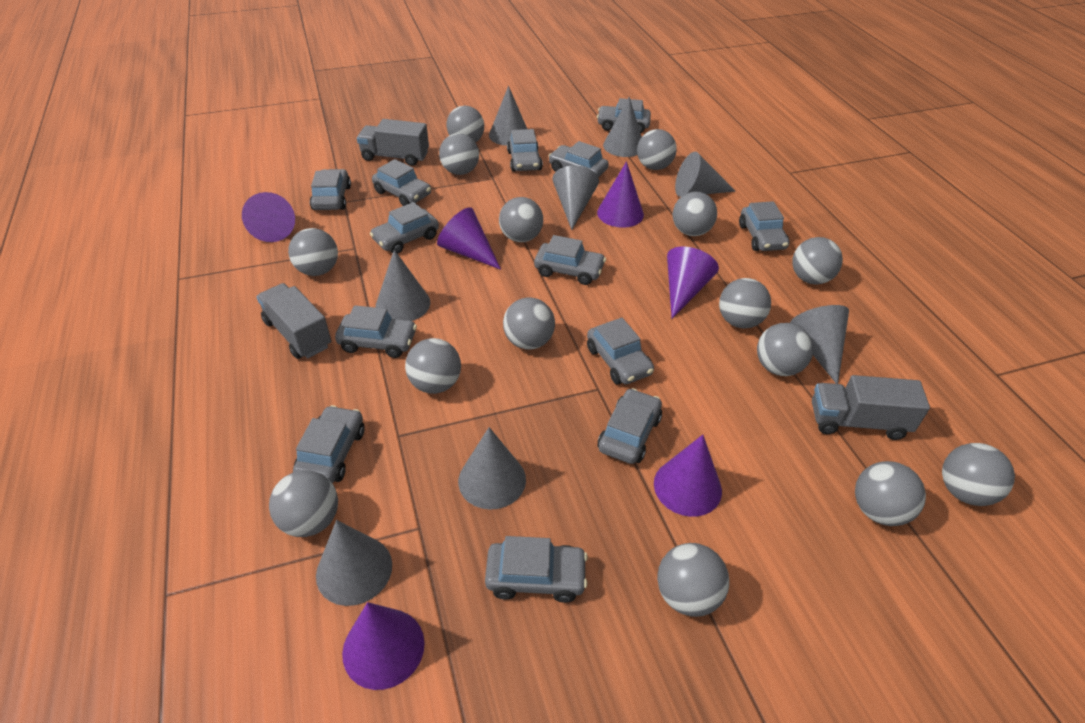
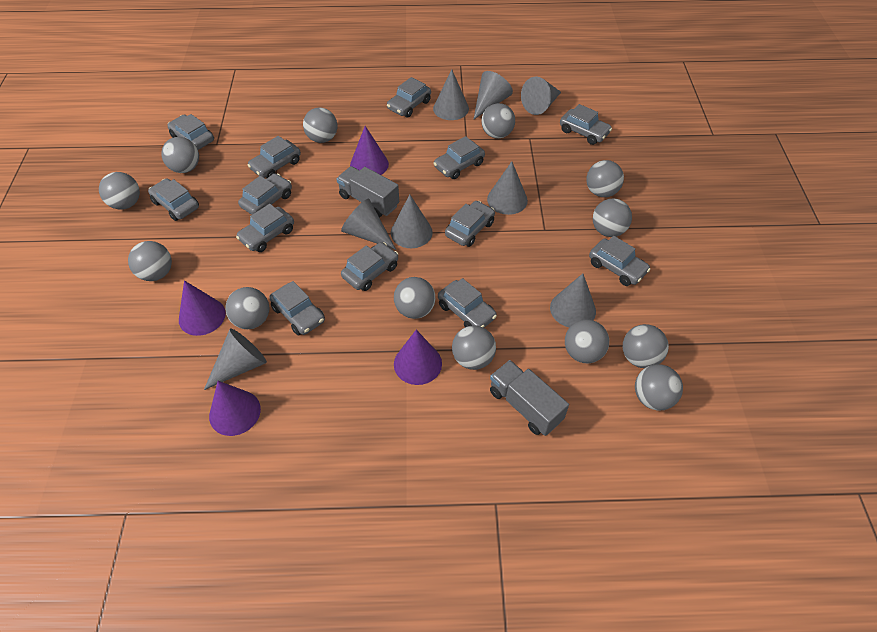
grey ball: [269,470,338,537] [288,228,338,276] [405,338,461,394] [439,133,479,175] [447,106,484,143] [499,197,543,242] [503,297,555,350] [637,129,677,170] [657,543,729,617] [673,191,717,236] [719,278,771,329] [757,323,813,376] [792,237,843,285] [855,461,926,526] [942,443,1015,506] = 15 -> [99,172,140,209] [128,241,172,281] [161,137,199,173] [225,287,269,329] [303,107,337,143] [394,277,435,319] [452,325,496,370] [481,103,515,138] [565,320,609,363] [586,160,624,197] [593,198,632,237] [623,324,669,368] [635,364,683,410] = 13
grey truck: [256,283,331,359] [357,119,429,166] [812,375,930,440] = 3 -> [337,166,399,218] [490,360,569,436] = 2
purple cone: [242,192,295,242] [342,602,425,690] [437,207,501,270] [597,161,644,228] [654,435,722,517] [667,247,719,319] = 6 -> [179,280,226,336] [209,381,261,436] [350,126,389,175] [394,330,442,385] = 4

